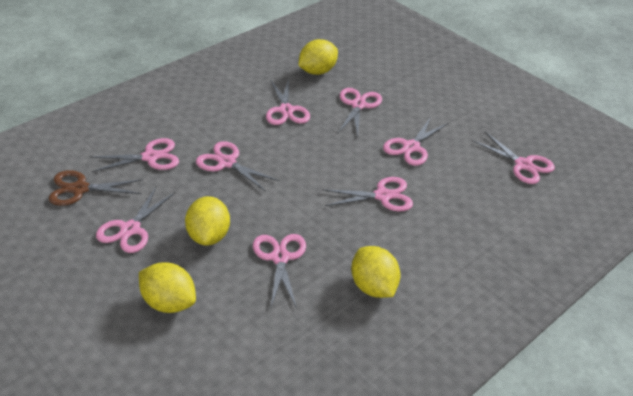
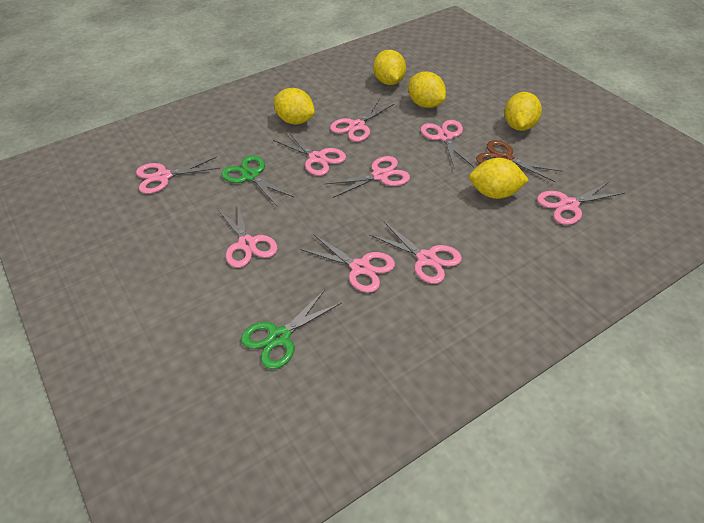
green scissors: none = 0 -> [221,155,294,206] [241,290,341,369] = 2
yellow lemon: [139,262,196,313] [185,196,230,246] [298,39,338,75] [351,246,401,298] = 4 -> [273,88,315,125] [373,50,406,85] [408,71,446,108] [469,158,529,199] [504,92,542,131] = 5

